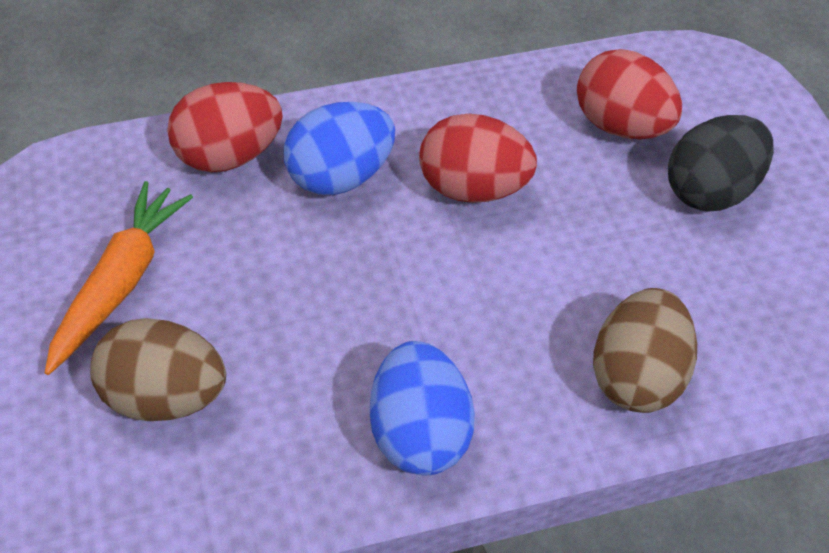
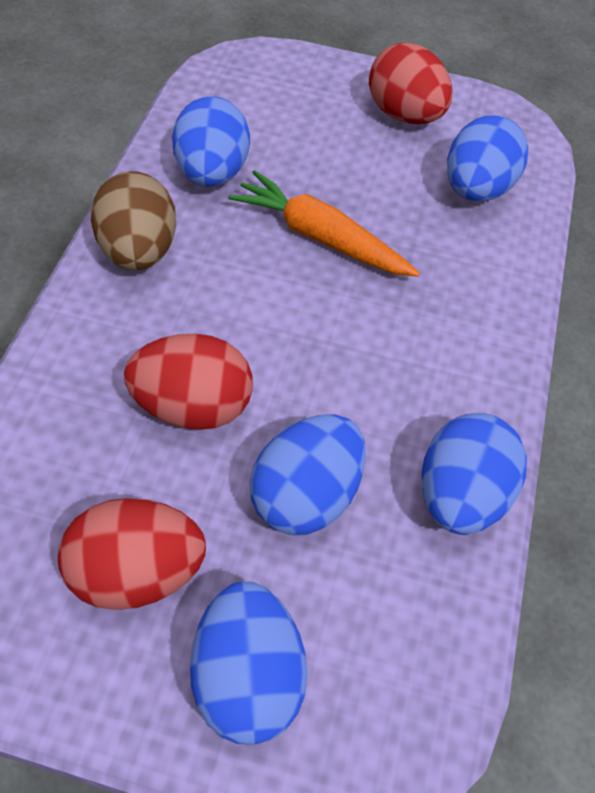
black egg: [668,115,774,211] = 1 -> none = 0
blue egg: [284,102,395,195] [370,341,475,476] = 2 -> [172,96,250,187] [190,581,308,745] [249,414,366,535] [422,413,527,535] [447,115,528,202] = 5
brown egg: [90,318,226,421] [593,288,697,413] = 2 -> [91,171,176,270] = 1

